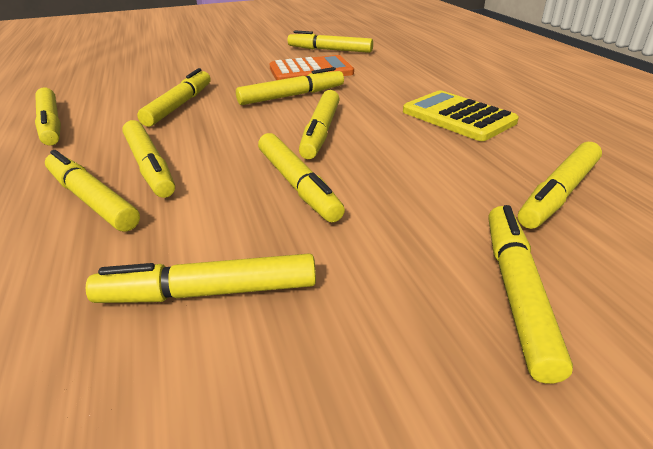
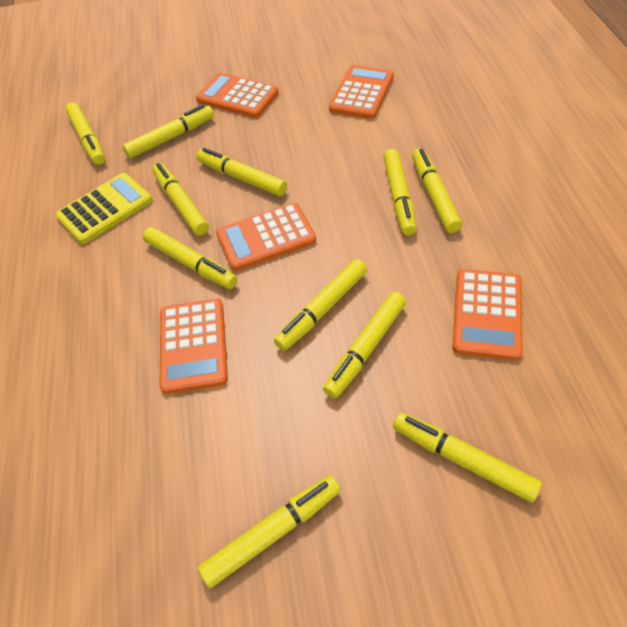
orange calculator: [270,55,354,80] = 1 -> [160,299,228,394] [196,73,279,118] [216,203,316,271] [329,65,394,119] [452,269,523,361] = 5

